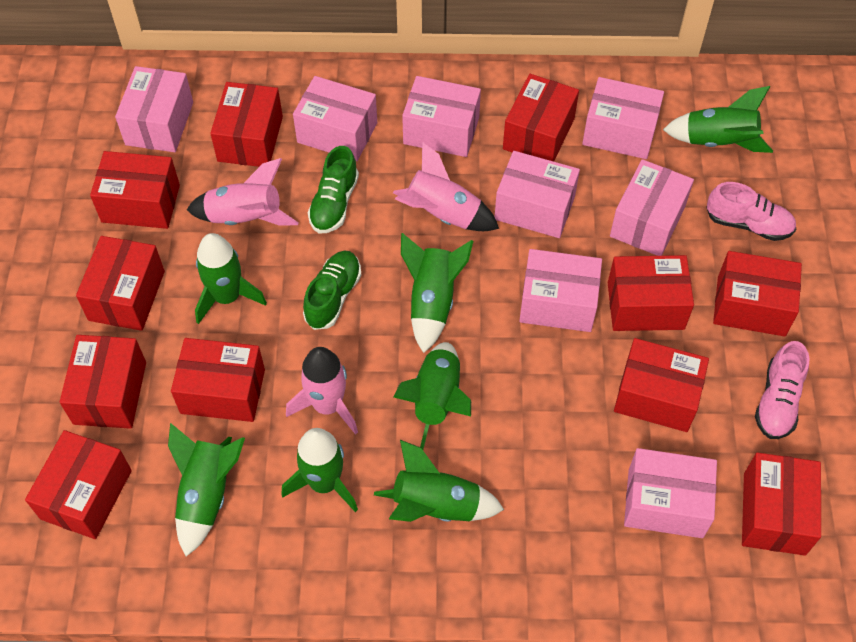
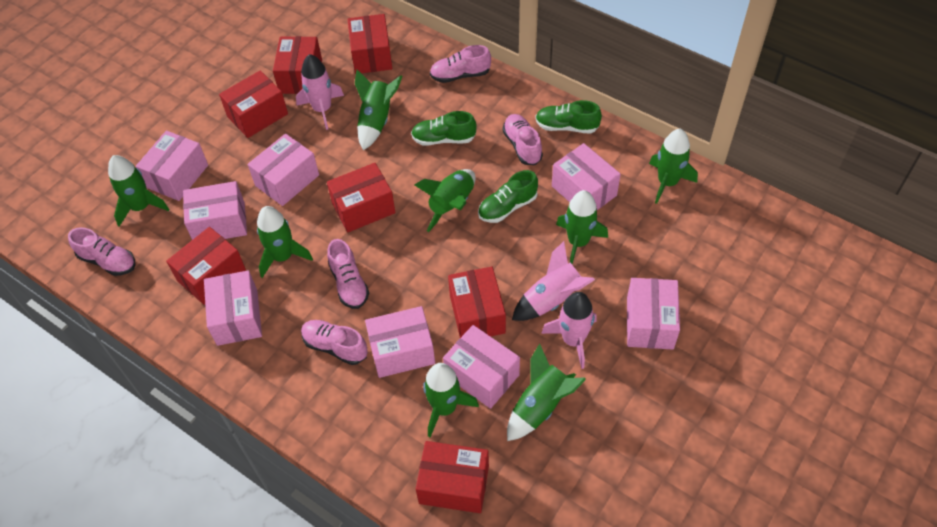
green rocket: [168,423,245,556] [195,233,267,324] [281,428,358,512] [374,440,504,522] [393,342,471,450] [401,233,473,353] [663,86,773,153] = 7 -> [108,155,169,227] [257,206,313,278] [355,70,402,150] [414,169,475,232] [423,363,479,437] [507,344,586,441] [556,190,608,264] [649,129,698,204] = 8
green shoe: [303,251,362,330] [308,146,359,233] = 2 -> [411,111,477,146] [478,170,538,223] [535,100,602,134] = 3
pink shoe: [706,182,796,241] [755,341,809,439] = 2 -> [68,227,136,276] [301,320,368,365] [327,239,369,309] [430,45,491,83] [503,114,543,165] = 5
red box: [25,430,132,539] [60,335,146,429] [76,236,165,331] [90,151,180,229] [171,338,265,422] [210,82,283,167] [503,74,579,162] [608,255,694,331] [614,338,709,432] [713,251,802,336] [742,452,821,556] = 11 -> [166,227,246,305] [219,70,288,138] [273,36,322,94] [327,163,395,233] [348,14,392,74] [416,441,489,513] [448,267,506,338] = 7

